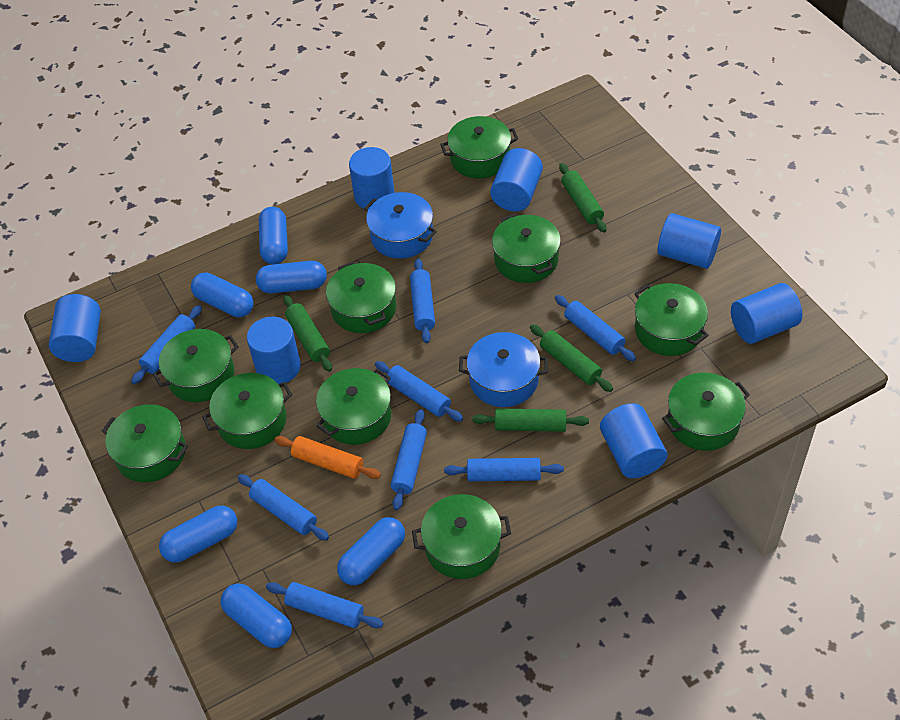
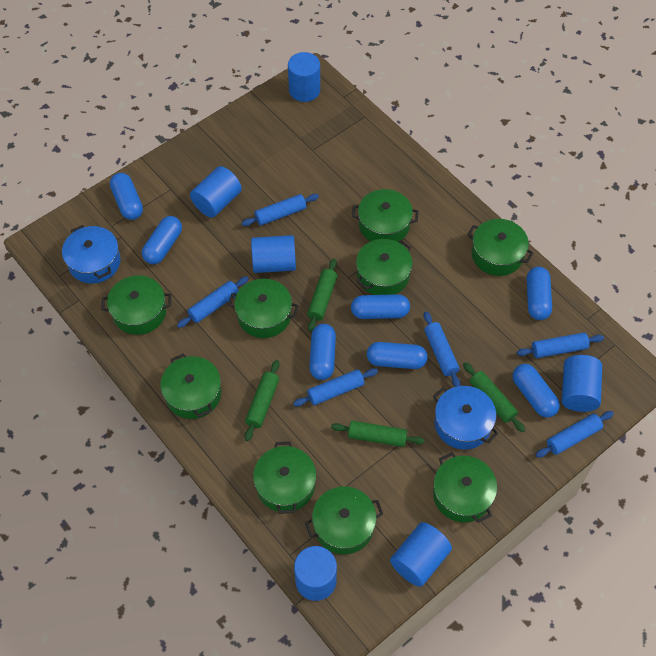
blue capsule: [159,506,237,563] [191,273,254,317] [221,583,292,648] [256,261,327,294] [259,207,288,264] [337,517,405,585] = 6 -> [110,173,143,220] [142,216,182,264] [310,324,336,380] [351,294,410,319] [367,342,428,369] [513,364,560,418] [527,267,552,320] = 7
blue cylinder: [49,294,101,362] [247,317,301,384] [349,147,395,209] [490,148,543,211] [600,403,667,478] [658,213,721,269] [731,283,802,344] = 7 -> [190,166,242,218] [251,235,296,273] [288,52,320,102] [294,546,337,601] [390,522,452,587] [562,355,602,412] = 6
blue rolling pin: [131,305,202,384] [238,474,329,541] [266,582,383,628] [375,361,463,422] [391,409,427,510] [410,259,435,343] [444,458,564,481] [555,295,636,361] = 8 -> [177,276,249,328] [242,194,319,226] [293,368,378,406] [424,311,461,387] [517,332,604,358] [536,411,614,458] = 6
green pot: [102,404,188,482] [153,329,239,402] [202,373,292,449] [316,368,392,445] [326,262,396,333] [412,494,511,579] [440,116,518,178] [492,214,561,283] [634,283,709,356] [662,373,750,451] = 10 -> [101,275,171,335] [160,353,221,419] [228,279,299,338] [253,441,316,514] [305,486,383,554] [352,189,418,242] [356,239,412,295] [433,452,497,523] [467,219,533,276] = 9
orange rolling pin: [275,436,381,479] = 1 -> none = 0

